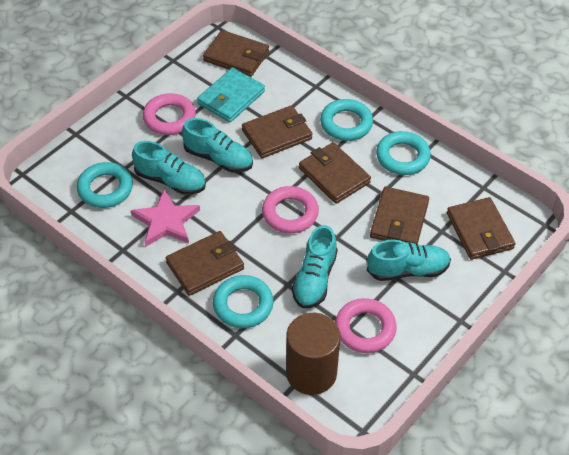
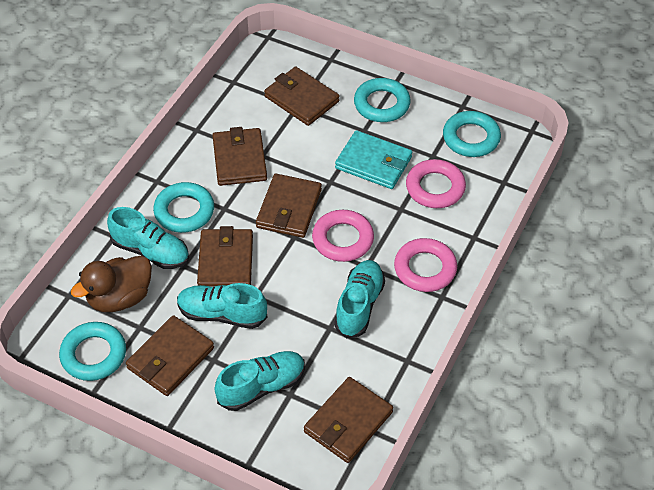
brown cylinder: [286,313,340,395] = 1 -> none = 0
brown duck: none = 0 -> [71,256,152,312] = 1
pink star: [131,189,200,247] = 1 -> none = 0

